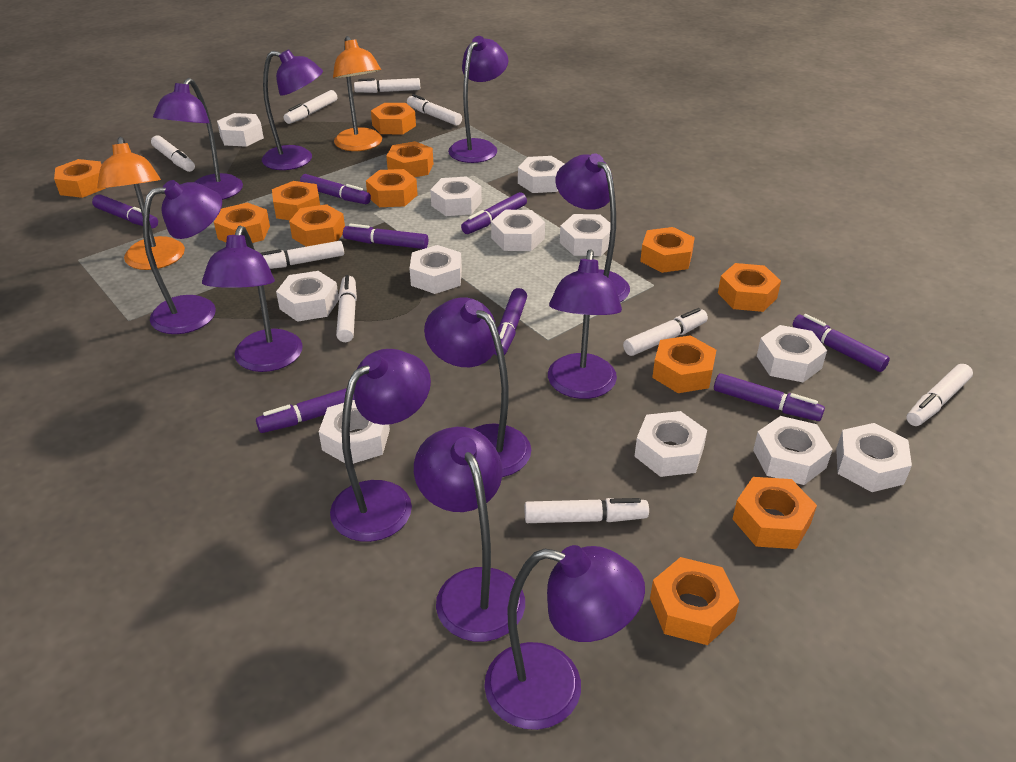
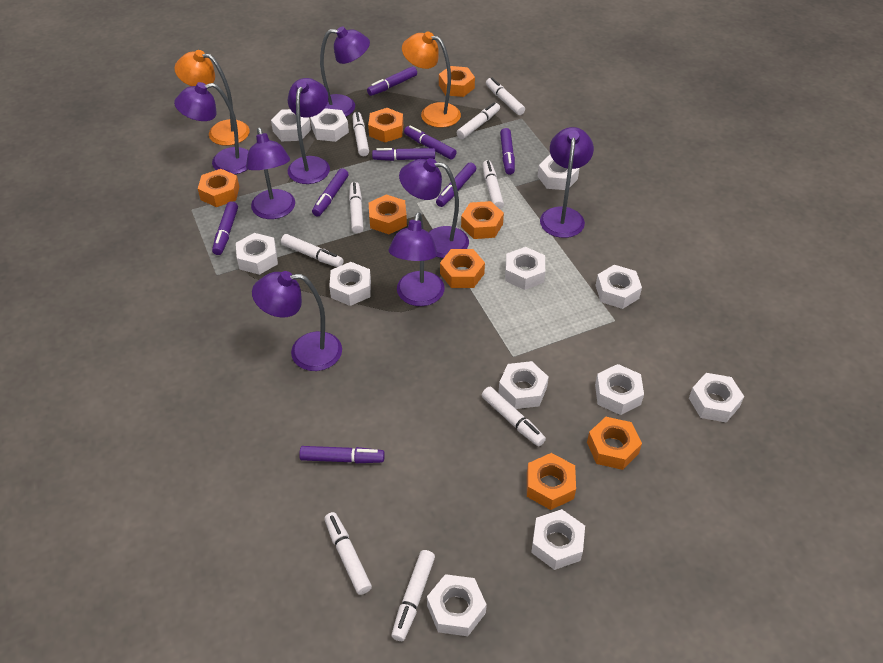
orange nut: [54,159,105,198] [214,202,270,243] [272,181,320,220] [289,204,345,247] [366,169,418,207] [371,103,416,134] [386,141,433,177] [640,227,695,273] [650,557,740,645] [652,335,716,393] [718,263,781,312] [732,477,817,549] = 12 -> [198,169,239,207] [368,108,403,142] [369,194,407,234] [439,66,475,97] [440,249,485,288] [461,201,504,239] [527,453,576,510] [587,417,642,470] = 8
purple lamp: [143,180,222,334] [153,78,243,200] [202,226,303,372] [262,50,323,170] [330,349,431,542] [414,427,525,642] [424,297,531,477] [448,36,508,163] [484,545,645,730] [548,249,622,399] [555,153,630,302] = 11 -> [174,82,249,174] [246,128,295,219] [252,271,342,371] [288,78,330,184] [320,27,370,117] [389,212,445,306] [399,158,469,258] [540,127,594,238] = 8

